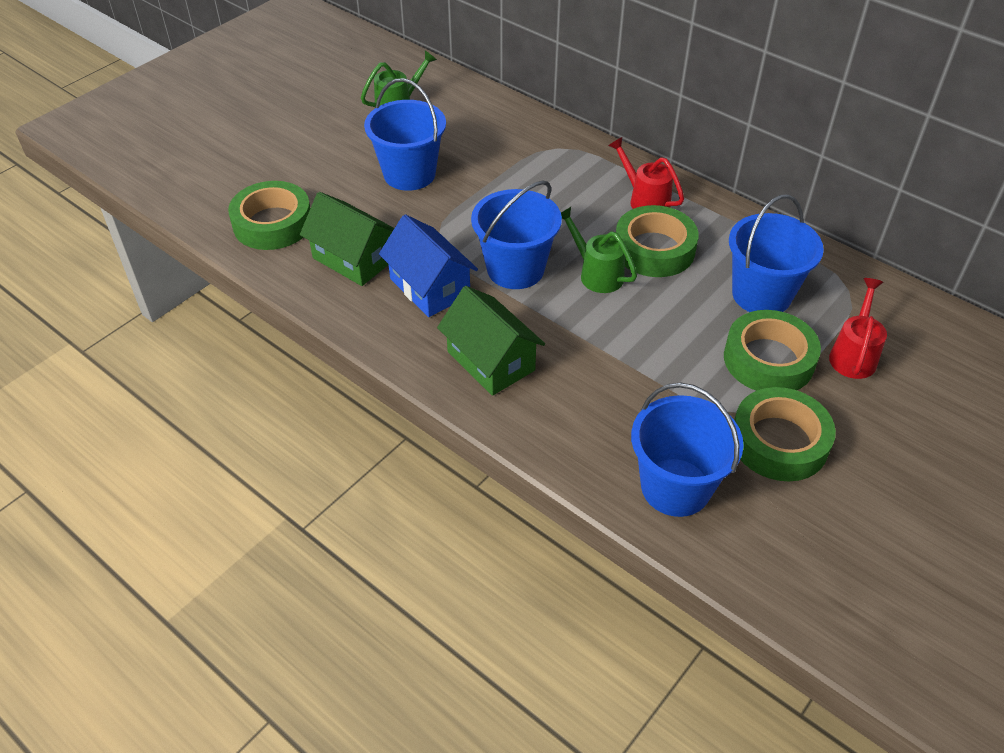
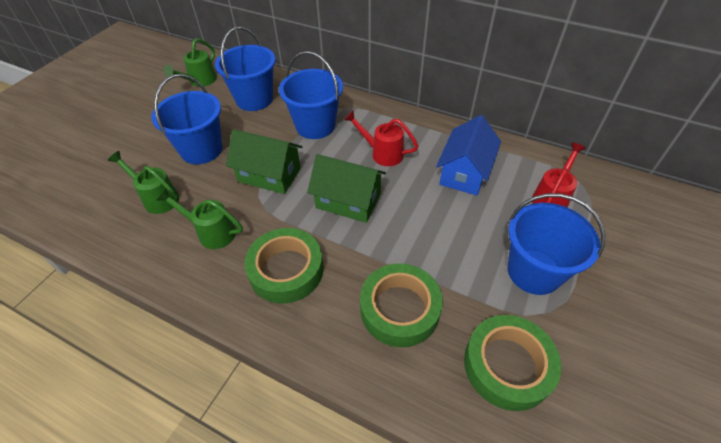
green tape: [228,181,310,250] [616,205,699,277] [724,310,821,391] [734,387,836,481] = 4 -> [245,228,324,303] [360,263,443,347] [464,315,561,411] = 3
green watering can: [361,50,437,107] [561,207,637,293] = 2 -> [108,151,179,214] [157,188,243,249] [164,38,217,87] = 3

